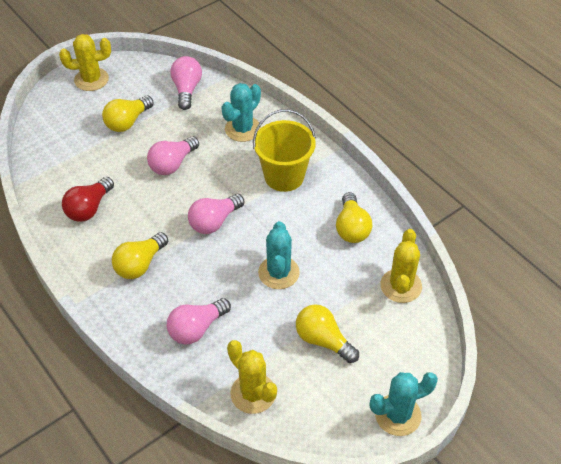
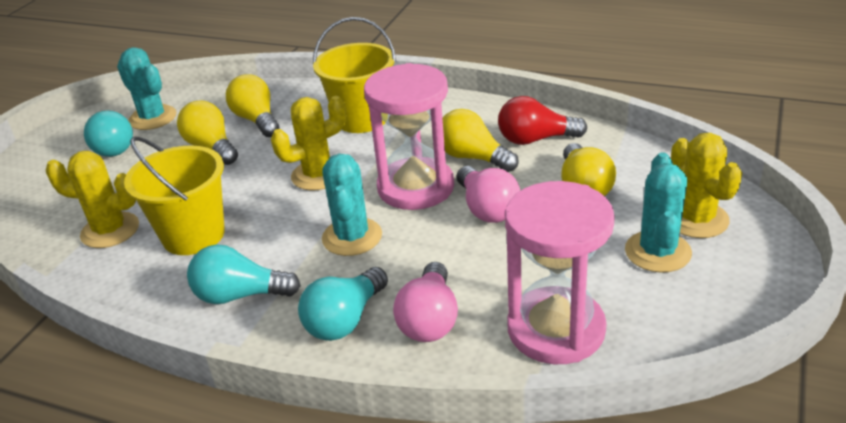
pink hourglass: none = 0 -> [364,63,454,210] [505,181,615,364] = 2
pink light bulb: [147,136,199,175] [167,298,231,344] [170,56,202,110] [188,194,244,234] = 4 -> [393,262,458,342] [457,166,520,223] = 2
turquoise light bulb: none = 0 -> [84,110,133,157] [187,244,301,304] [298,267,388,341] = 3
yellow bucket: [253,109,316,192] = 1 -> [124,137,225,255] [313,17,396,133] = 2

